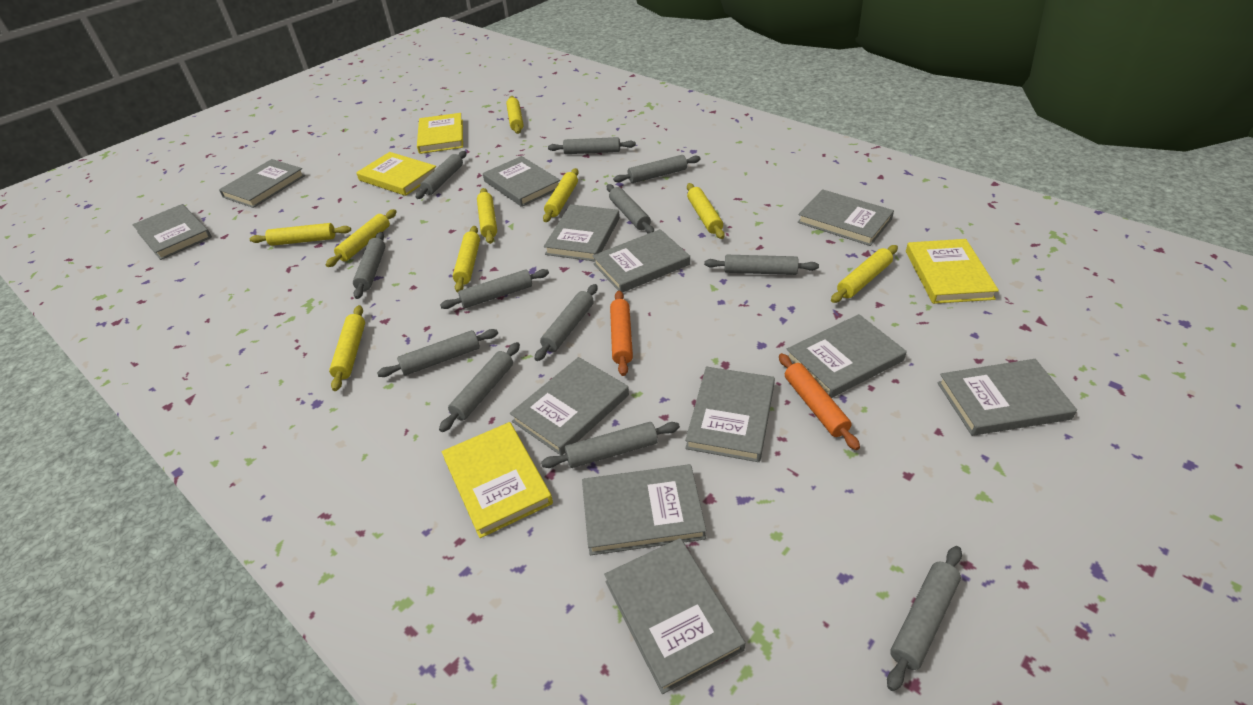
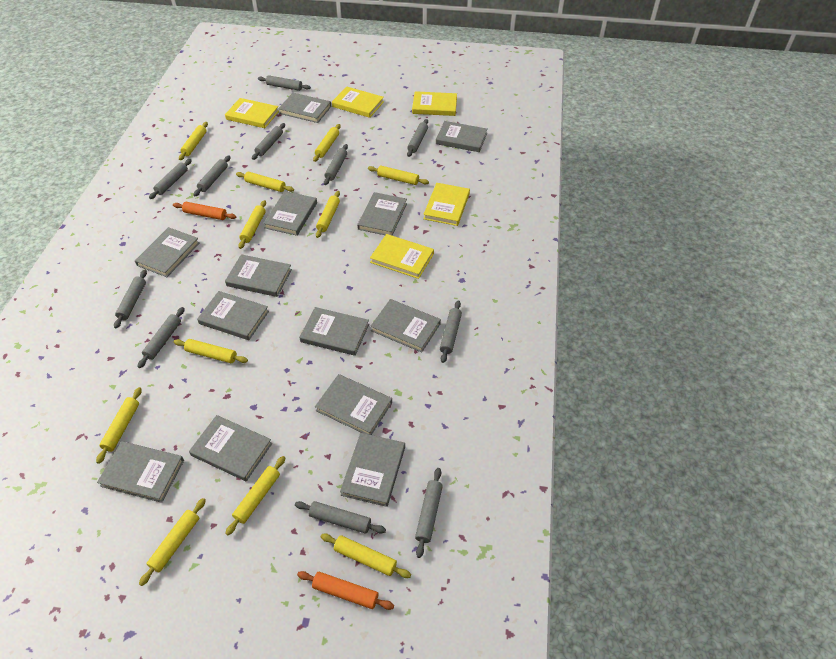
grey book: [132,204,212,260] [219,159,305,208] [483,156,560,207] [510,357,629,455] [544,204,620,262] [582,464,706,555] [592,229,690,293] [604,538,745,694] [685,367,775,462] [786,314,907,398] [798,189,894,246] [937,359,1077,436] = 12 -> [97,441,184,503] [135,227,200,277] [189,415,272,481] [197,291,269,340] [225,254,292,297] [263,191,317,236] [278,93,331,123] [299,307,369,356] [315,374,392,435] [340,433,405,507] [357,192,407,236] [370,299,441,353] [436,121,488,152] = 13
grey rolling pin: [353,232,385,299] [377,329,498,377] [416,151,467,199] [439,342,520,432] [440,269,549,309] [535,284,598,361] [541,422,680,468] [548,137,636,154] [607,184,654,234] [613,155,701,183] [704,255,819,275] [887,546,962,691] = 12 -> [114,270,147,328] [138,307,185,368] [149,159,192,199] [194,156,230,196] [252,123,285,160] [258,75,311,91] [295,501,386,534] [324,144,348,185] [407,119,428,157] [415,468,443,558] [440,300,462,363] = 11
yellow book: [356,152,436,196] [417,113,463,154] [442,422,553,538] [906,239,999,304] = 4 -> [225,98,279,128] [332,87,384,118] [370,234,434,279] [412,91,457,116] [423,183,470,226] = 5
yellow rolling pin: [250,223,351,246] [326,209,397,267] [329,305,365,391] [453,226,480,292] [477,188,497,244] [506,96,523,134] [543,168,579,222] [687,183,725,239] [831,245,898,303] = 9 -> [96,387,142,464] [139,498,206,586] [173,339,248,363] [179,122,208,160] [225,456,285,535] [236,172,294,192] [238,200,266,249] [313,124,341,162] [316,191,340,238] [320,534,411,578] [368,166,429,185] = 11

